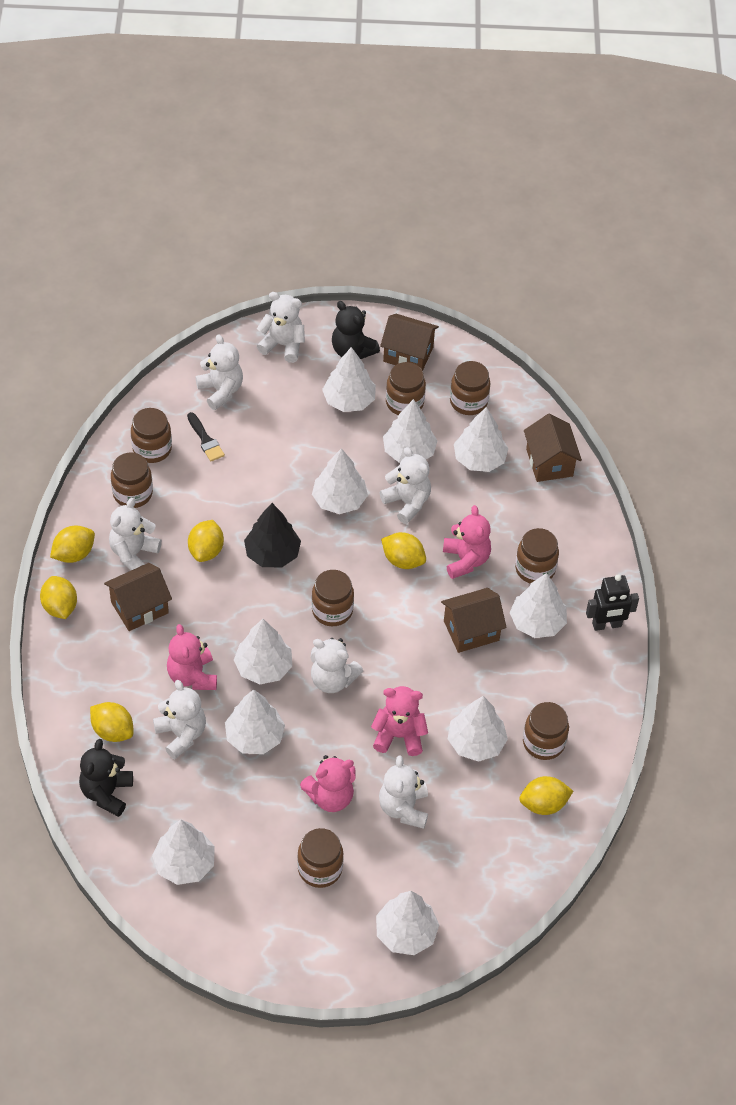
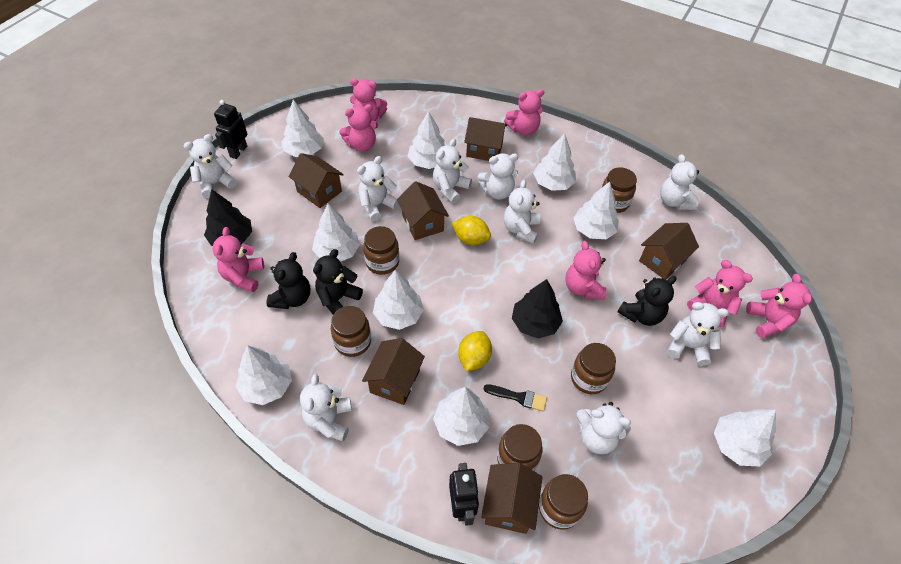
black robot: [586,574,639,631] = 1 -> [214,100,248,159] [449,463,479,526] = 2
black teddy bear: [79,739,133,817] [332,301,380,359] = 2 -> [266,252,310,309] [313,249,363,314] [618,276,676,326] = 3
black tree: [244,503,301,567] = 1 -> [204,189,252,246] [512,279,563,338] = 2
brown house: [104,563,172,631] [380,314,439,371] [441,588,507,653] [524,413,582,482] = 4 -> [288,153,344,208] [362,338,425,405] [397,181,449,240] [464,117,507,161] [481,463,543,534] [639,223,699,280] = 6
brown jar: [111,453,153,508] [131,408,172,463] [297,828,344,888] [311,570,354,626] [386,362,426,415] [450,361,490,415] [515,528,559,584] [523,702,569,760] = 8 -> [331,306,371,357] [363,226,399,275] [497,424,543,471] [539,474,588,530] [571,343,616,394] [602,167,637,213] = 6
pink teddy bear: [167,624,217,690] [300,755,356,812] [371,686,428,756] [443,505,491,579] = 4 -> [212,227,264,292] [339,104,378,152] [350,78,387,121] [504,89,544,136] [565,241,606,299] [687,260,753,328] [746,274,812,338] = 7
white teddy bear: [109,498,162,570] [153,680,206,759] [195,334,243,410] [257,292,305,363] [310,638,363,693] [379,755,428,829] [380,447,431,524] = 7 -> [184,134,237,198] [300,374,352,442] [357,156,399,221] [433,139,472,203] [478,153,518,200] [504,180,540,244] [576,402,631,454] [660,154,699,210] [667,302,729,366] = 9
white tree: [152,820,215,885] [225,689,285,754] [234,619,292,684] [312,448,368,514] [322,347,376,412] [376,891,439,955] [383,399,438,463] [448,696,508,762] [454,407,509,472] [510,573,567,638] = 10 -> [235,345,292,405] [281,100,324,157] [312,204,360,262] [373,270,424,330] [407,111,445,169] [433,387,490,446] [533,133,576,191] [573,182,619,239] [714,409,776,466] = 9
yellow lemon: [40,576,77,619] [50,525,95,563] [90,702,133,742] [188,520,224,562] [381,532,426,569] [519,776,573,815] = 6 -> [452,216,491,245] [458,331,492,371] = 2

